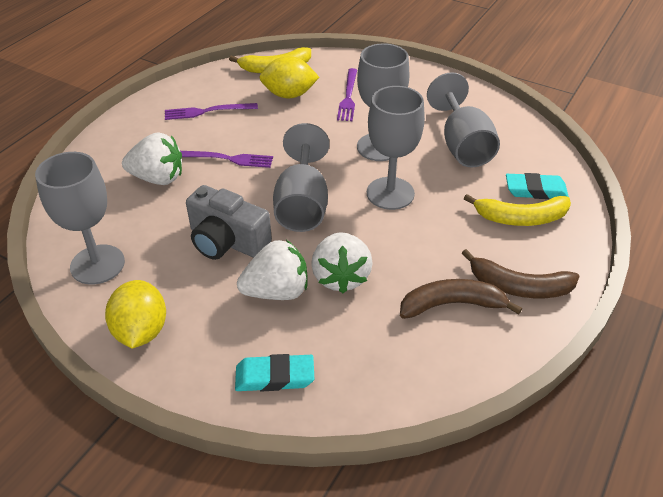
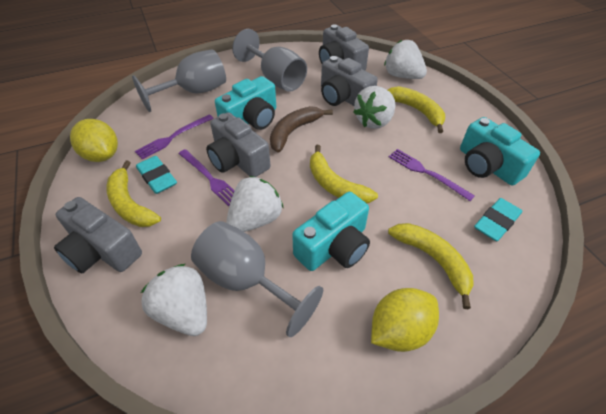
brown banana: [400,279,522,319] [462,249,580,298] = 2 -> [270,106,333,153] = 1
grey camera: [186,185,272,260] = 1 -> [54,197,142,273] [206,112,270,177] [319,24,369,70] [321,56,378,106] = 4
grey goblet: [35,152,125,285] [273,123,329,232] [357,43,410,161] [367,86,425,210] [427,72,500,168] = 5 -> [132,49,226,112] [191,221,323,337] [232,29,307,92] = 3
turquoise camera: none = 0 -> [215,76,276,130] [292,192,370,271] [460,117,540,186] = 3
white strawberry: [122,132,182,185] [237,240,307,300] [311,232,373,293] = 3 -> [141,264,207,336] [226,176,283,232] [353,86,395,129] [384,40,427,79] = 4
yellow banana: [229,47,311,73] [464,194,571,226] = 2 -> [107,161,161,227] [310,145,378,203] [388,86,445,133] [388,223,474,309] = 4

